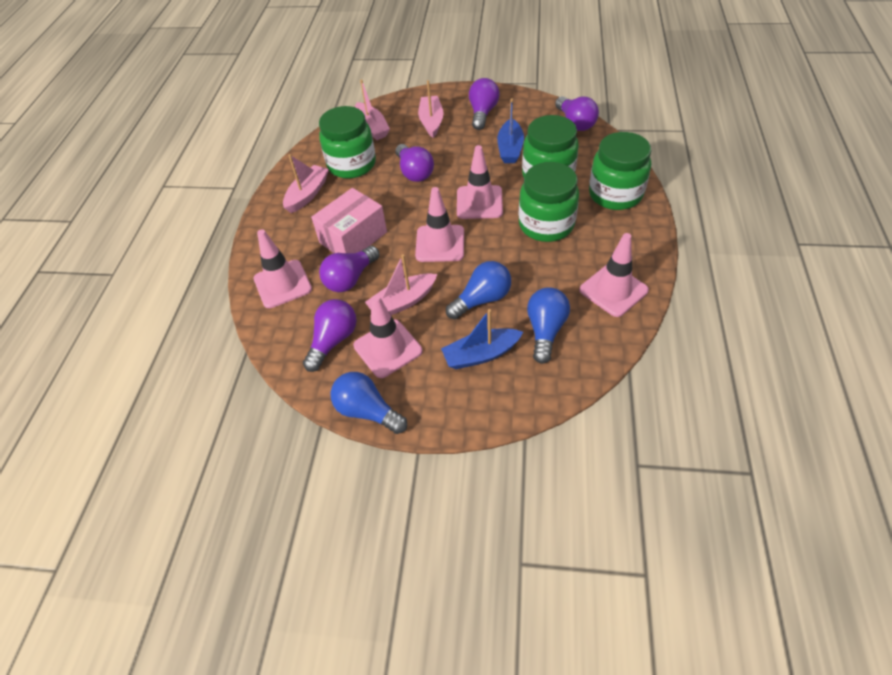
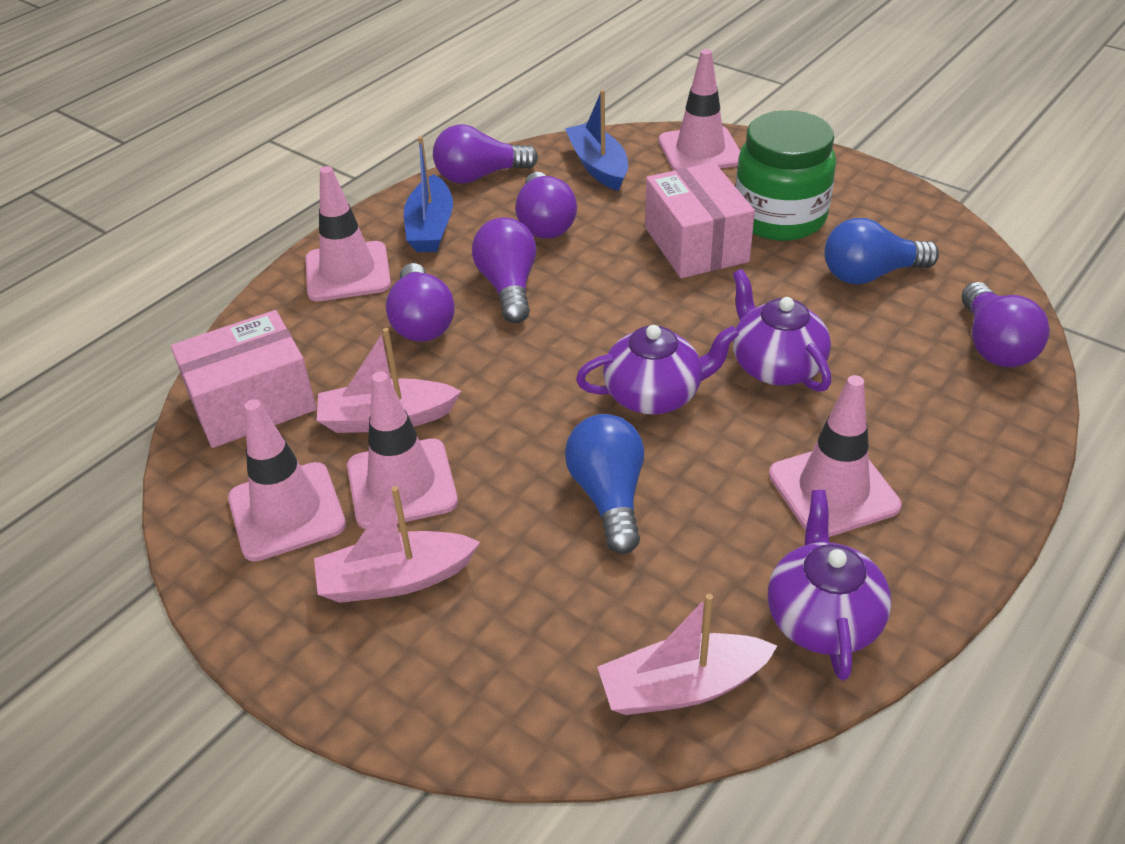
blue light bulb: [331,372,407,434] [446,261,511,319] [527,287,570,364] = 3 -> [565,414,644,554] [824,218,939,284] = 2
green jar: [319,106,376,179] [519,162,579,242] [522,115,579,177] [589,132,651,210] = 4 -> [735,110,836,241] = 1
pink boat: [283,154,329,213] [355,80,390,140] [365,254,437,315] [418,80,444,138] = 4 -> [314,486,480,603] [317,328,461,433] [597,594,777,715] = 3
pink box: [311,188,387,253] = 1 -> [171,310,317,448] [645,162,755,278] = 2
purple teapot: none = 0 -> [576,325,739,415] [733,269,831,392] [768,490,892,680] = 3

